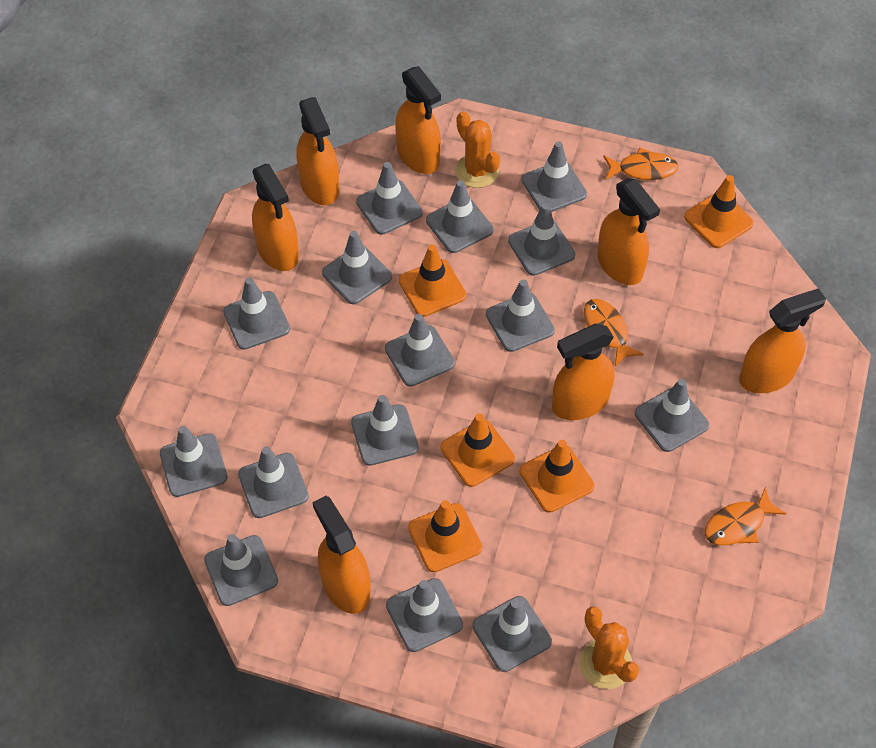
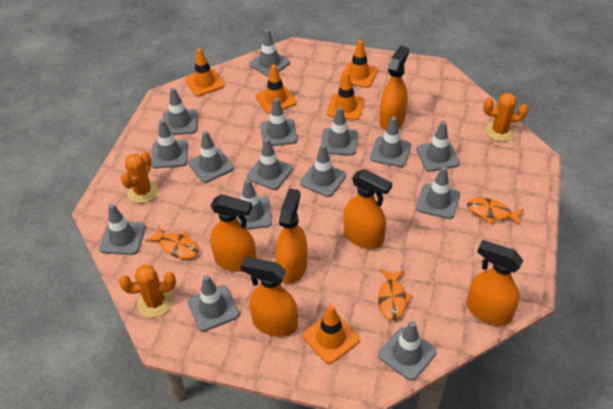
orange cactus: [455,111,500,188] [579,606,639,689] = 2 -> [119,265,176,317] [121,152,159,203] [483,93,528,141] = 3
orange spray bottle: [252,164,299,271] [296,97,339,205] [312,496,371,614] [395,66,441,174] [552,324,614,420] [597,178,660,285] [739,288,826,393] = 7 -> [210,194,256,272] [241,257,298,337] [275,188,307,284] [343,169,392,249] [379,46,409,130] [467,240,523,325] = 6

